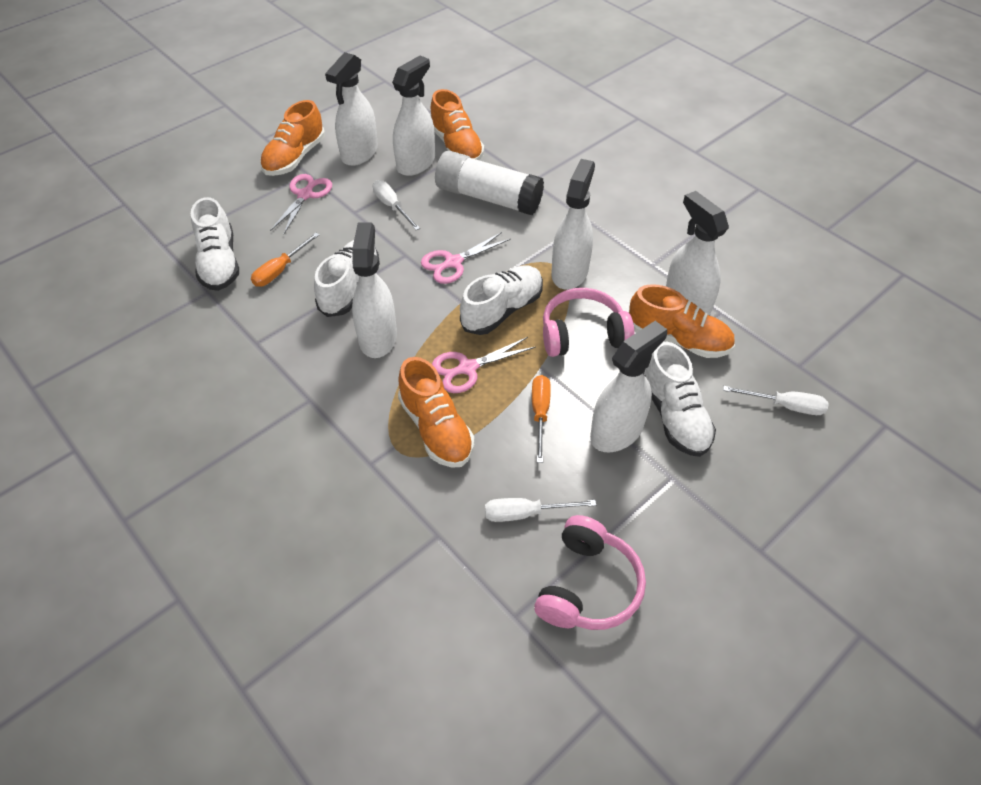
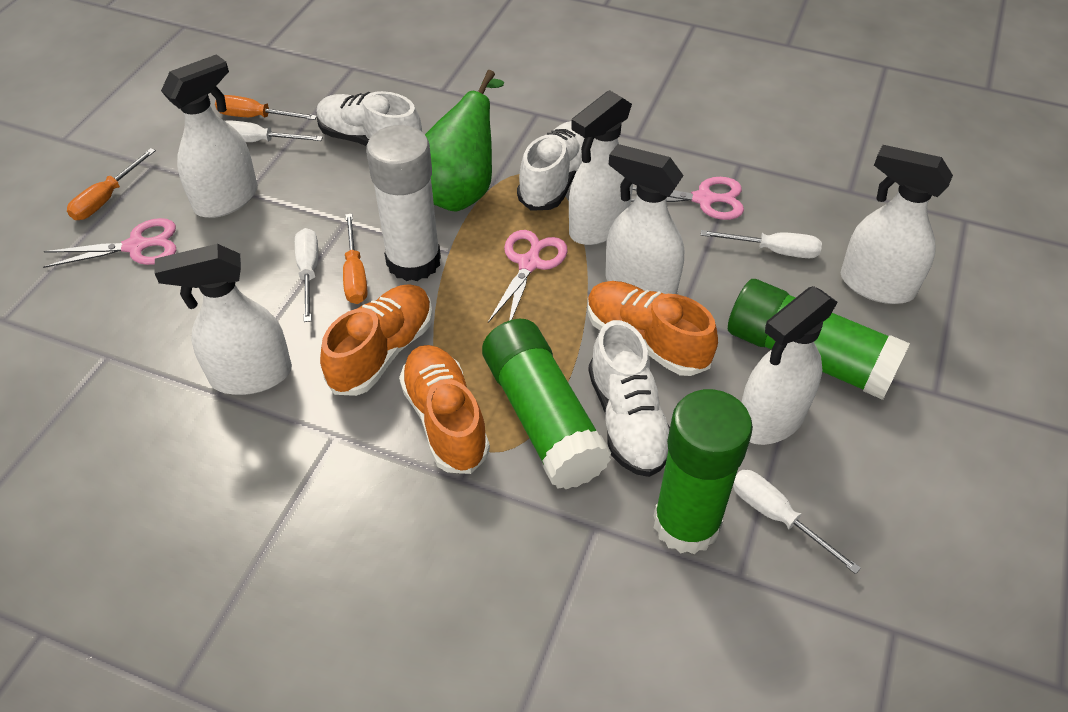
green glue stick: none = 0 -> [482,319,611,489] [654,389,753,554] [728,279,910,400] = 3
green pear: none = 0 -> [425,70,504,212] = 1
orange screwdriver: [251,233,319,287] [532,375,551,463] = 2 -> [67,148,156,220] [215,95,317,120] [343,214,367,304] = 3
orange shoe: [260,100,325,176] [398,357,474,468] [431,89,484,160] [629,284,735,358] = 4 -> [320,284,433,396] [399,345,490,474] [587,281,718,376] = 3
pink headphones: [534,515,646,630] [543,288,634,357] = 2 -> none = 0
white screwdriver: [373,180,420,230] [485,498,596,522] [723,386,829,415] = 3 -> [225,120,323,142] [295,228,318,322] [701,230,822,258] [733,470,861,574] = 4
white shoe: [191,197,239,291] [314,240,380,317] [460,265,543,335] [643,342,716,457] = 4 -> [317,91,422,146] [517,121,584,211] [588,320,670,477] = 3

